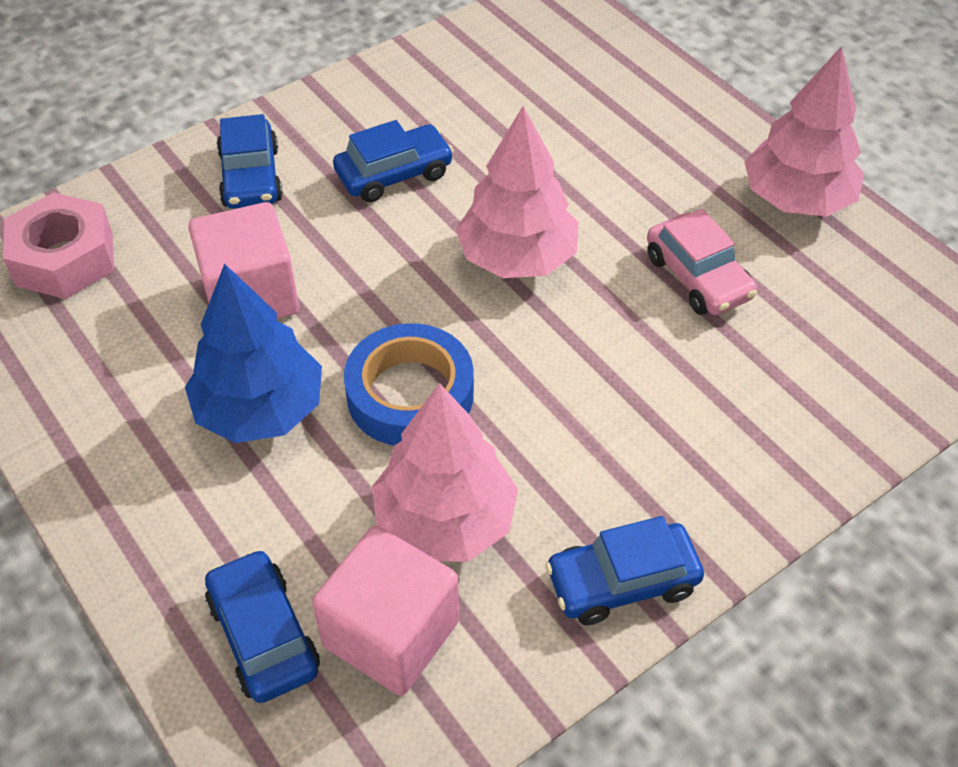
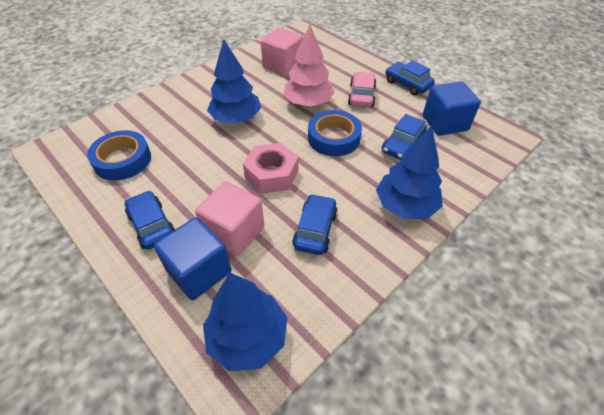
blue cube: none = 0 -> [154,217,232,300] [423,81,481,136] = 2
blue tape: [344,323,474,446] = 1 -> [87,130,151,181] [308,110,362,156] = 2
blue tree: [185,263,322,443] = 1 -> [203,273,287,372] [207,39,261,124] [376,126,443,219] = 3
pink tree: [372,383,518,562] [456,106,579,278] [744,46,864,216] = 3 -> [283,25,335,106] = 1

